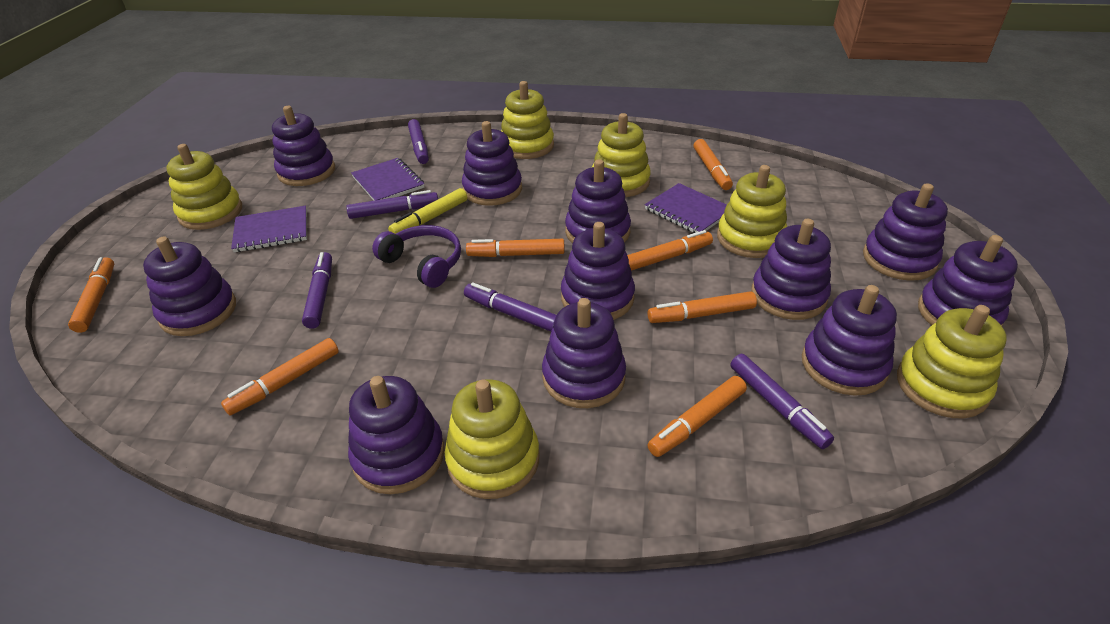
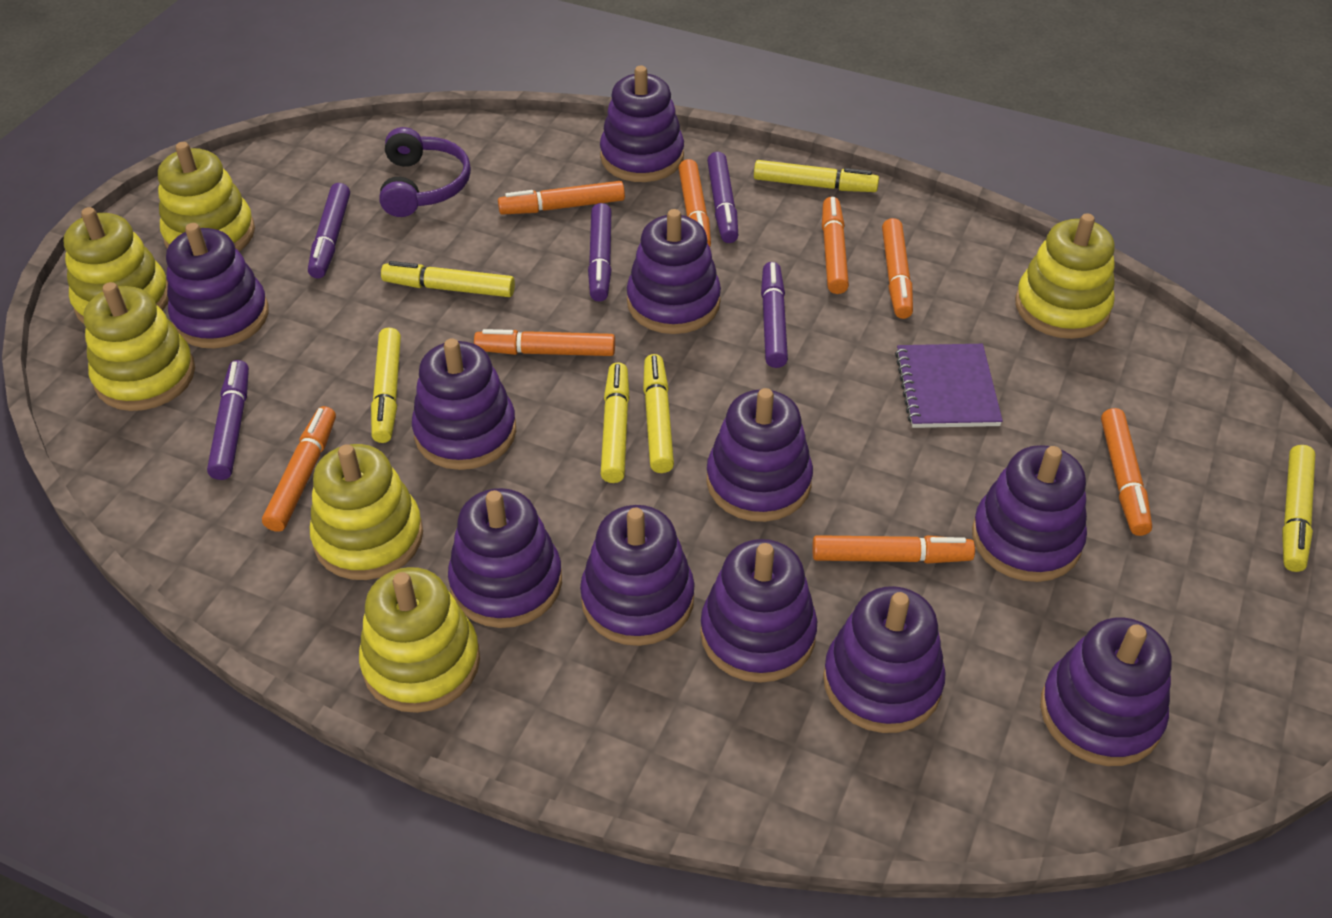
orange marker: [68,257,114,333] [221,338,339,415] [466,239,565,257] [627,230,713,271] [648,291,757,323] [648,376,747,457] [693,139,733,190] = 7 -> [262,406,336,532] [474,329,615,356] [498,181,625,215] [678,159,711,247] [812,535,975,564] [822,197,849,294] [882,218,913,319] [1101,408,1152,536] = 8
purple notebook: [231,206,307,252] [351,158,424,201] [644,183,727,233] = 3 -> [895,344,1003,428] = 1
yellow marker: [388,188,467,234] = 1 -> [371,327,401,443] [381,261,515,297] [601,362,630,483] [643,354,674,473] [754,160,879,192] [1282,445,1315,572] = 6

